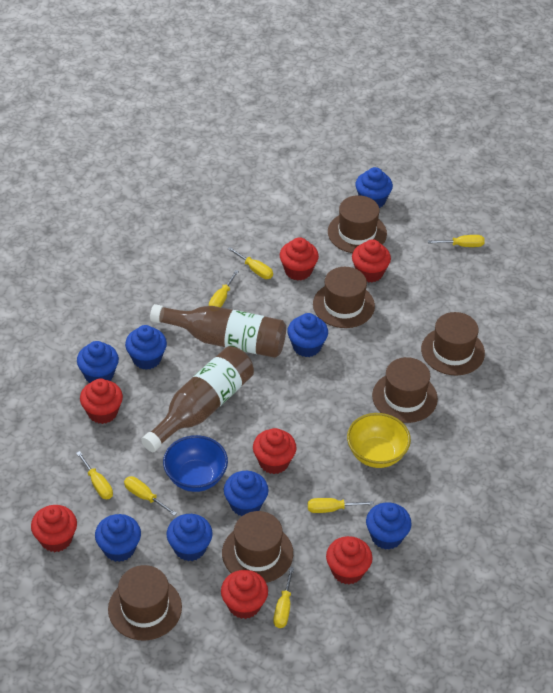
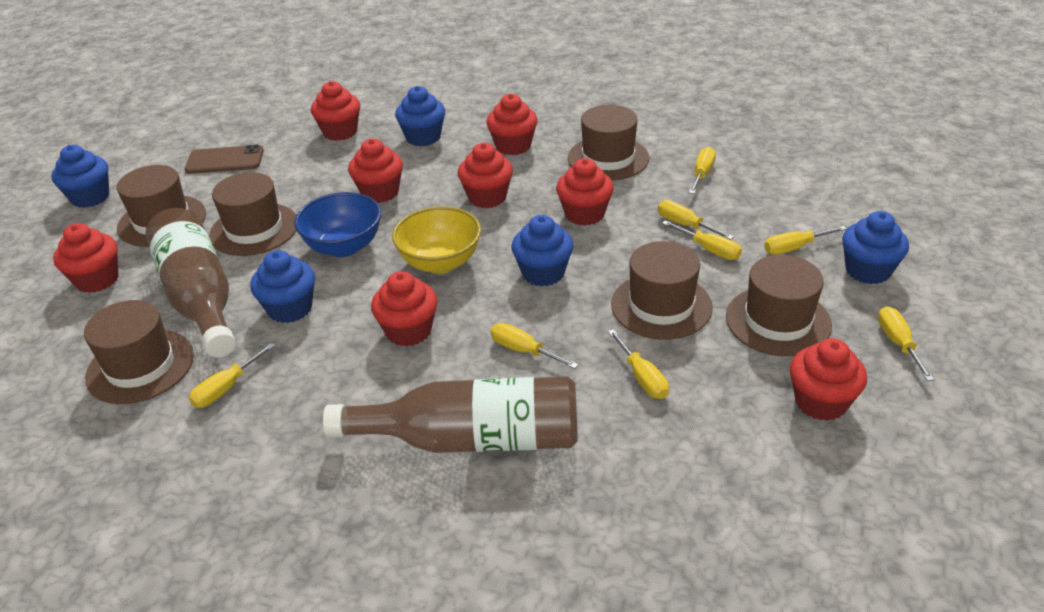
blue cupcake: [77,341,119,383] [95,514,141,562] [125,325,167,370] [167,514,213,561] [224,471,269,516] [287,313,328,357] [356,167,393,208] [366,502,412,550] = 8 -> [51,145,110,208] [250,250,315,323] [395,86,445,146] [512,215,574,286] [842,211,909,284] = 5
brown phone: none = 0 -> [185,144,264,174] = 1
red cupcake: [31,505,77,552] [80,378,123,424] [221,570,268,619] [253,428,297,474] [280,237,319,281] [326,536,373,585] [352,239,391,282] = 7 -> [53,223,119,293] [311,81,360,141] [348,139,403,203] [371,271,438,347] [458,143,513,208] [486,94,538,155] [556,158,614,226] [790,338,867,421] = 8
yellow screwdriver: [76,451,113,499] [124,476,177,516] [209,270,239,307] [228,247,273,279] [273,567,294,628] [308,498,374,513] [428,235,485,247] = 7 -> [189,343,275,408] [491,323,579,369] [608,329,669,399] [658,200,734,240] [662,220,742,260] [689,147,716,194] [764,226,847,255] [878,306,934,381] = 8

